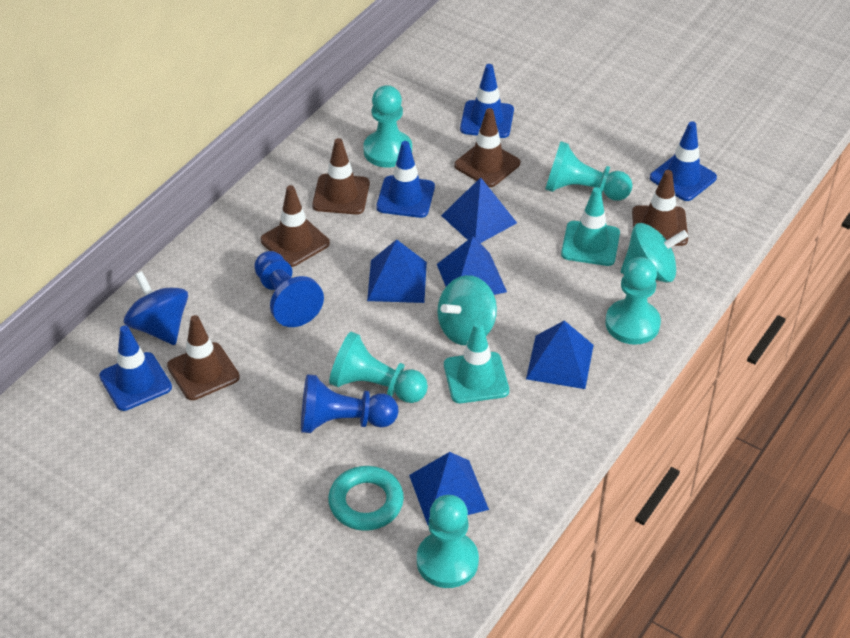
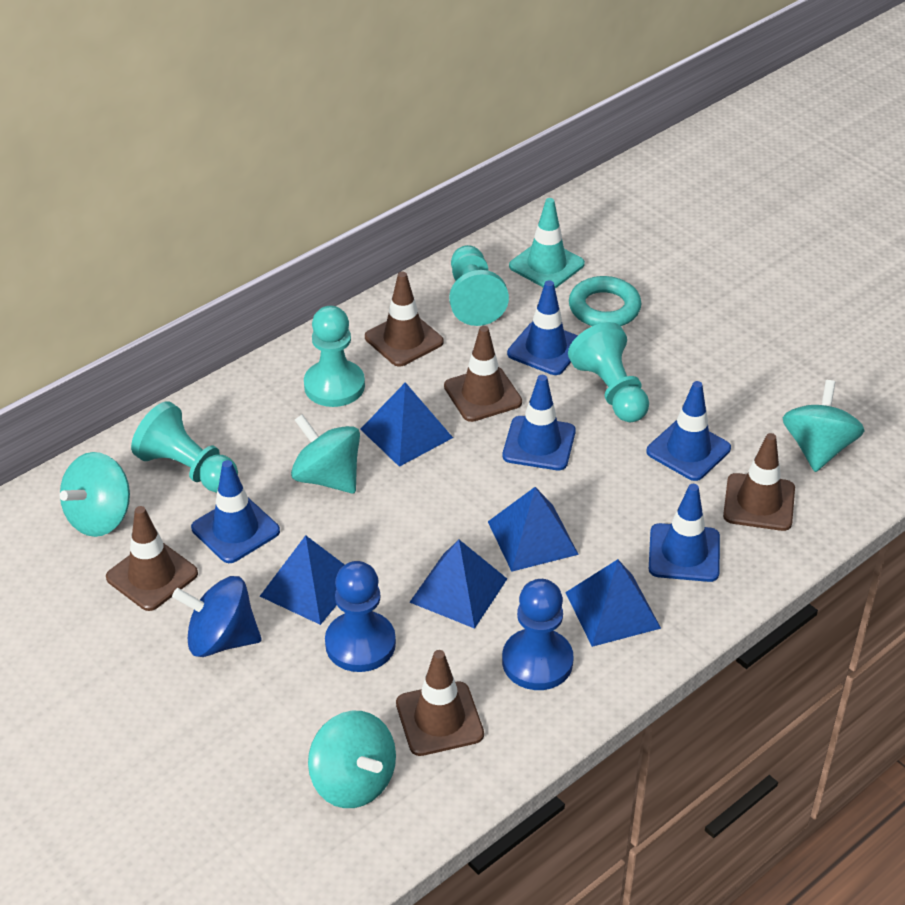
blue traffic cone: [99,325,172,411] [376,141,435,218] [460,64,514,138] [650,121,717,201] = 4 -> [191,460,280,563] [503,375,576,470] [507,280,578,375] [646,381,731,481] [649,484,720,582] = 5
turquoise pawn: [329,332,428,403] [364,85,412,168] [417,495,479,588] [545,141,632,201] [605,257,661,345] = 5 -> [131,401,238,493] [304,306,365,407] [449,245,509,326] [568,322,649,422] = 4
turquoise spinning top: [437,275,497,345] [621,223,688,283] = 2 -> [60,452,130,537] [291,414,360,493] [308,711,396,808] [782,380,864,472] = 4
turquoise traffic cone: [444,322,509,403] [561,187,620,266] = 2 -> [509,198,585,288] = 1

